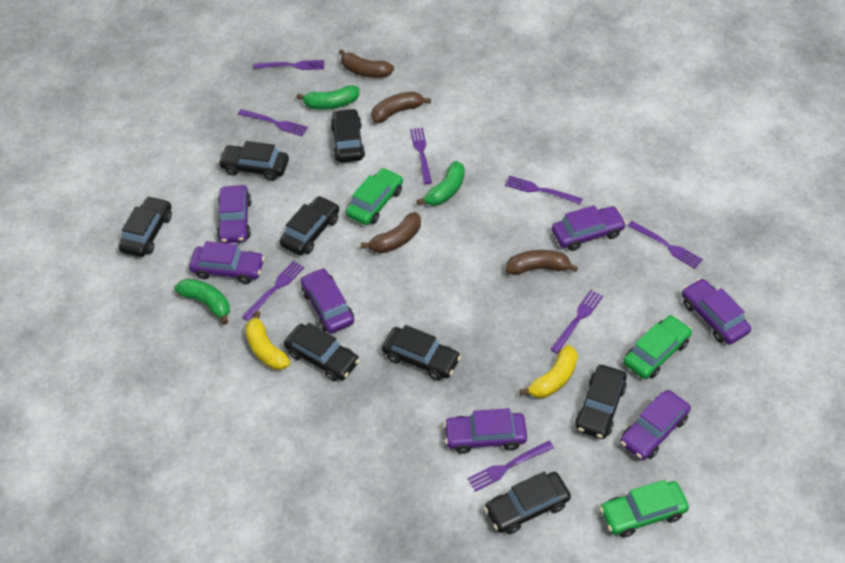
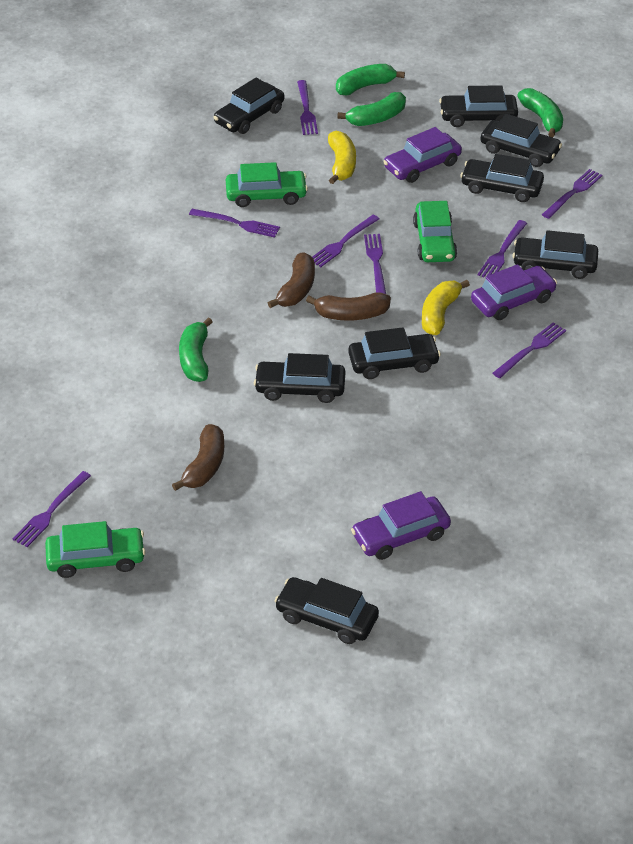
brown banana: [339,49,394,78] [361,212,421,254] [371,92,431,123] [506,250,578,275] = 4 -> [172,424,224,491] [268,252,315,308] [306,292,391,321] = 3
green banana: [174,278,230,325] [296,85,359,110] [416,161,465,206] = 3 -> [179,317,213,382] [336,64,405,95] [337,92,406,126] [517,88,563,138] = 4
purple car: [189,241,265,284] [217,185,251,243] [300,268,354,334] [444,408,527,454] [552,205,626,251] [620,390,691,460] [682,278,751,345] = 7 -> [351,491,451,560] [383,127,462,183] [471,264,557,320] = 3

